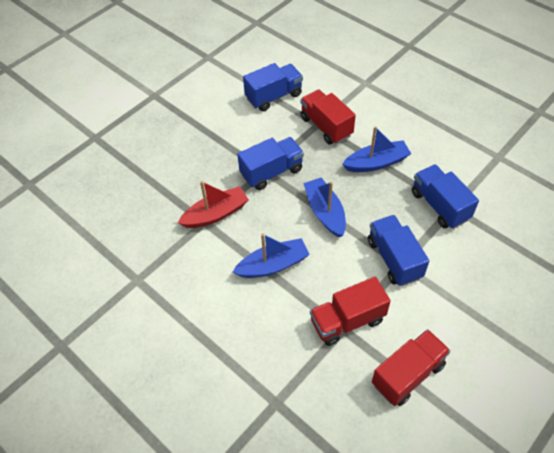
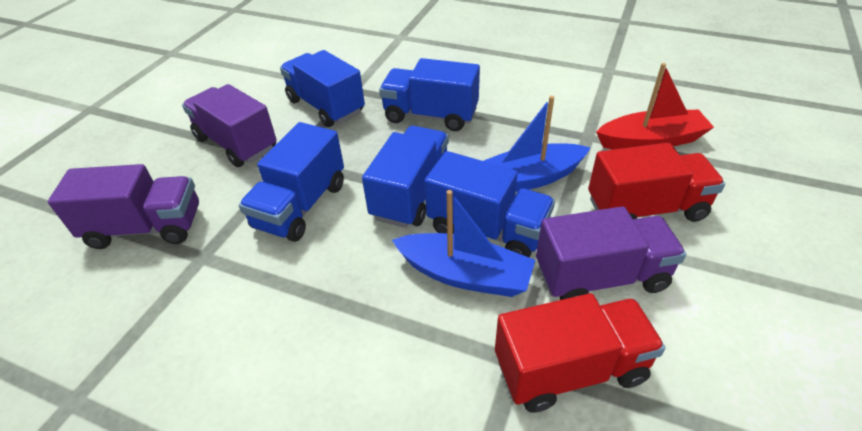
blue boat: [233,233,310,278] [303,178,346,237] [342,126,411,172] = 3 -> [392,190,535,297] [484,96,591,192] = 2
blue truck: [237,137,304,190] [243,63,303,111] [368,215,429,286] [412,164,479,229] = 4 -> [239,122,344,242] [280,50,365,127] [362,126,449,228] [379,58,480,131] [424,151,555,257] = 5
purple truck: none = 0 -> [48,164,199,249] [182,84,277,167] [536,206,686,300] = 3
red truck: [301,89,356,145] [310,277,391,346] [372,329,451,406] = 3 -> [495,293,665,413] [588,143,725,222] = 2

